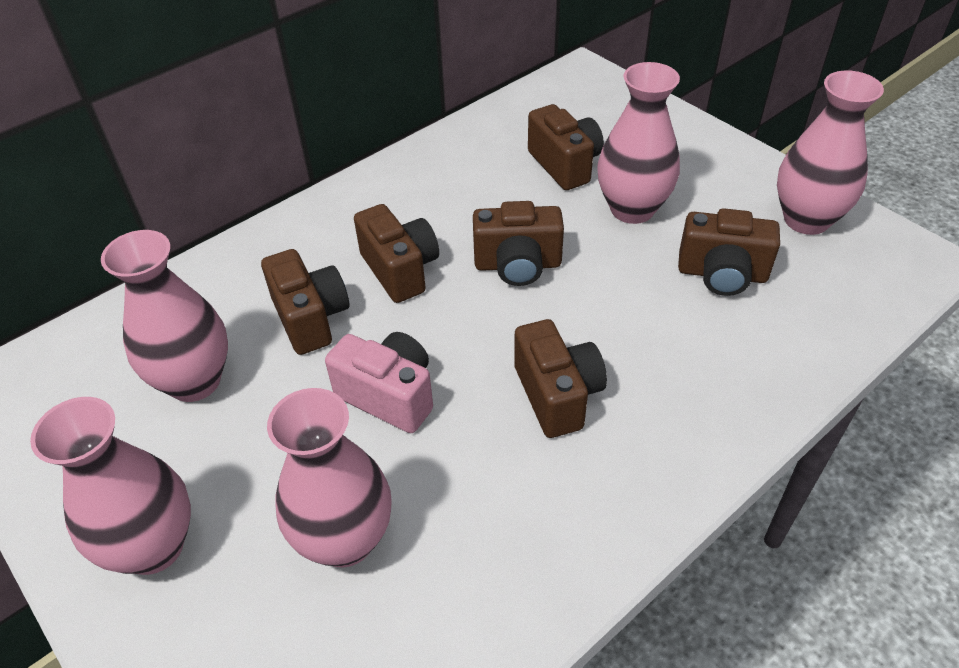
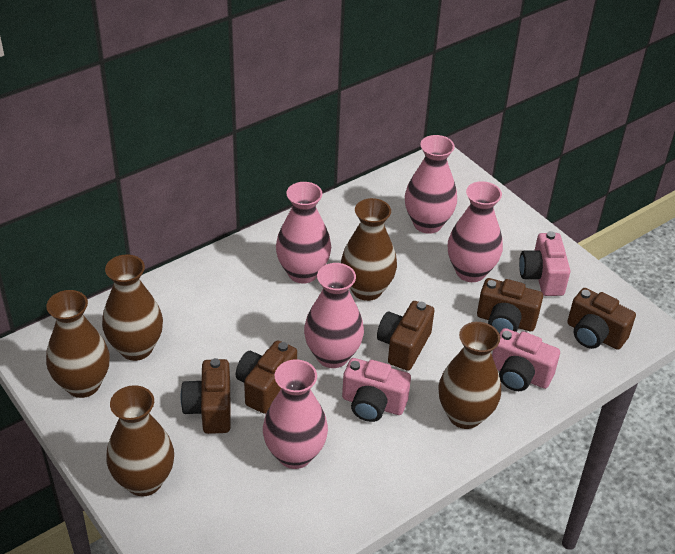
brown camera: [261,249,349,355] [354,204,439,303] [473,201,564,286] [514,319,607,438] [528,104,604,190] [678,208,780,296] = 6 -> [181,358,230,434] [236,340,297,414] [377,301,435,371] [477,278,543,334] [567,288,636,350] = 5
brown vase: none = 0 -> [46,290,110,398] [102,255,163,361] [106,385,174,496] [341,198,397,301] [438,322,501,429] = 5
pink camera: [325,332,433,433] = 1 -> [342,358,411,422] [492,328,560,391] [519,231,570,296] = 3

